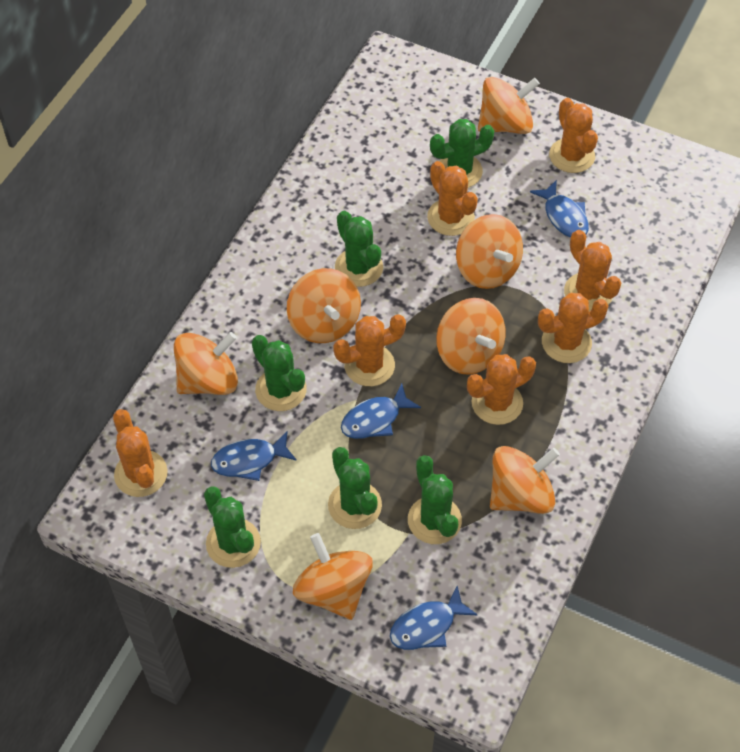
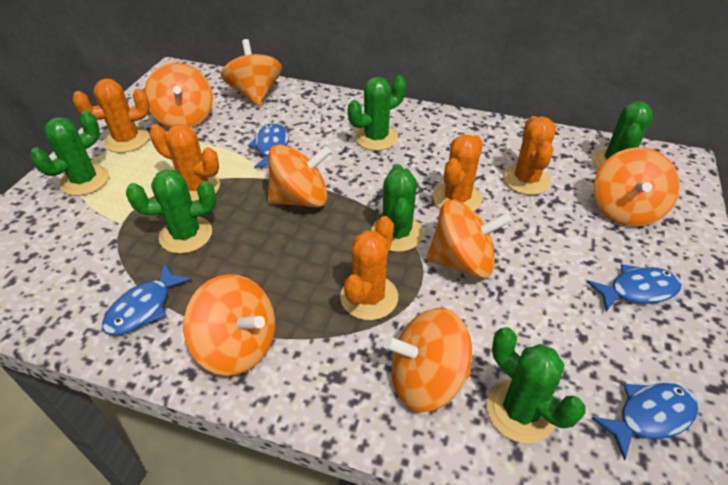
orange cactus: [113,409,168,497] [333,314,406,386] [427,161,478,236] [467,354,536,425] [538,293,608,363] [549,98,598,173] [564,230,621,312] = 7 -> [73,79,150,153] [149,124,220,201] [340,216,398,320] [433,134,483,211] [503,116,556,195] = 5

